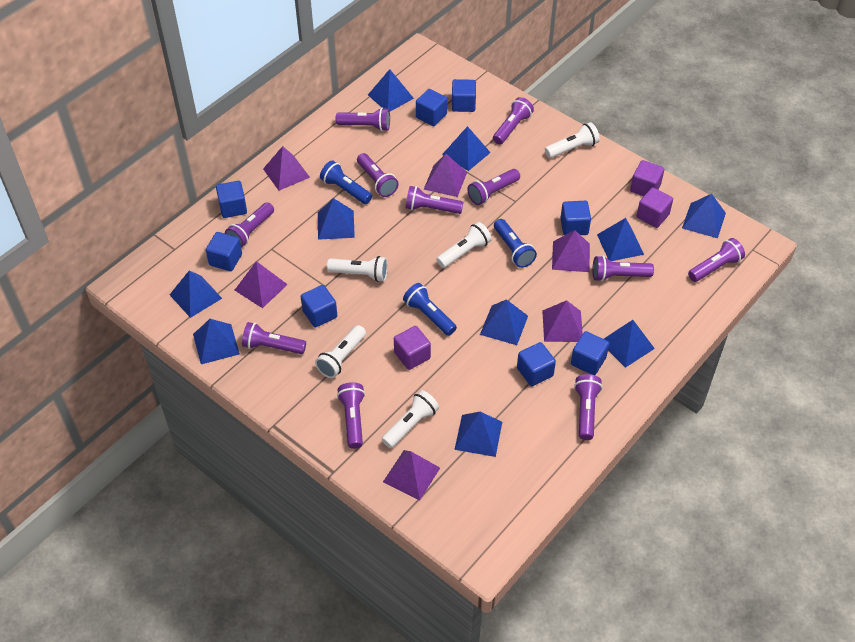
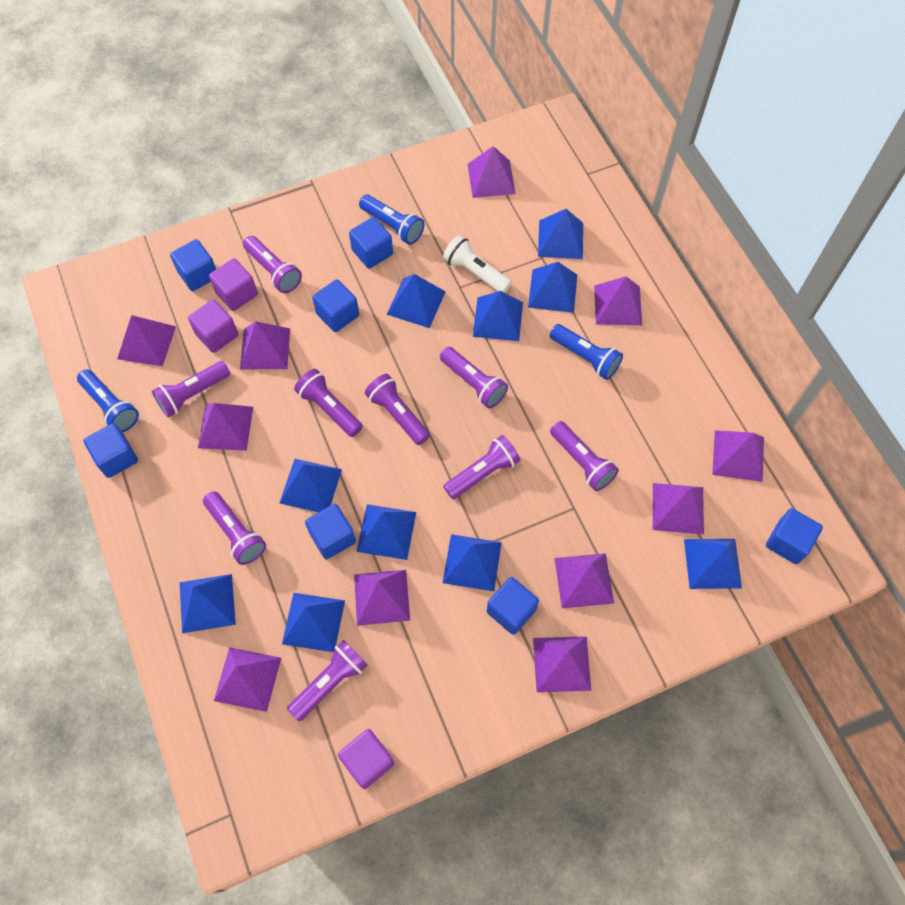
blue cube: [206,232,242,271] [216,181,247,218] [300,285,337,328] [416,89,447,126] [452,79,476,112] [517,342,556,386] [560,201,591,235] [571,331,609,375] = 8 -> [83,423,138,478] [170,239,216,291] [305,504,356,559] [312,279,359,332] [349,217,393,269] [487,577,539,635] [766,508,823,564] = 7
purple flashlight: [225,202,274,248] [242,322,306,354] [335,108,390,131] [337,382,365,449] [357,153,398,197] [406,186,464,214] [467,169,520,205] [493,97,534,144] [574,374,602,440] [592,255,654,282] [688,238,745,282] = 11 -> [152,361,230,417] [203,491,266,565] [243,236,302,293] [287,640,368,721] [294,369,363,437] [365,374,430,445] [440,347,508,408] [443,435,520,499] [550,421,619,491] = 9
purple pyramid: [235,261,288,308] [263,146,310,191] [383,450,440,501] [424,154,467,197] [542,300,583,342] [552,230,590,272] = 6 -> [117,315,176,366] [198,403,253,451] [214,647,281,712] [240,321,290,369] [354,570,410,626] [468,146,516,198] [533,636,591,692] [555,553,614,608] [594,276,642,325] [653,483,704,534] [712,430,764,482] = 11
white flashlight: [315,325,366,378] [327,256,388,282] [382,390,439,448] [436,222,492,268] [545,122,600,158] = 5 -> [443,235,512,293] = 1

